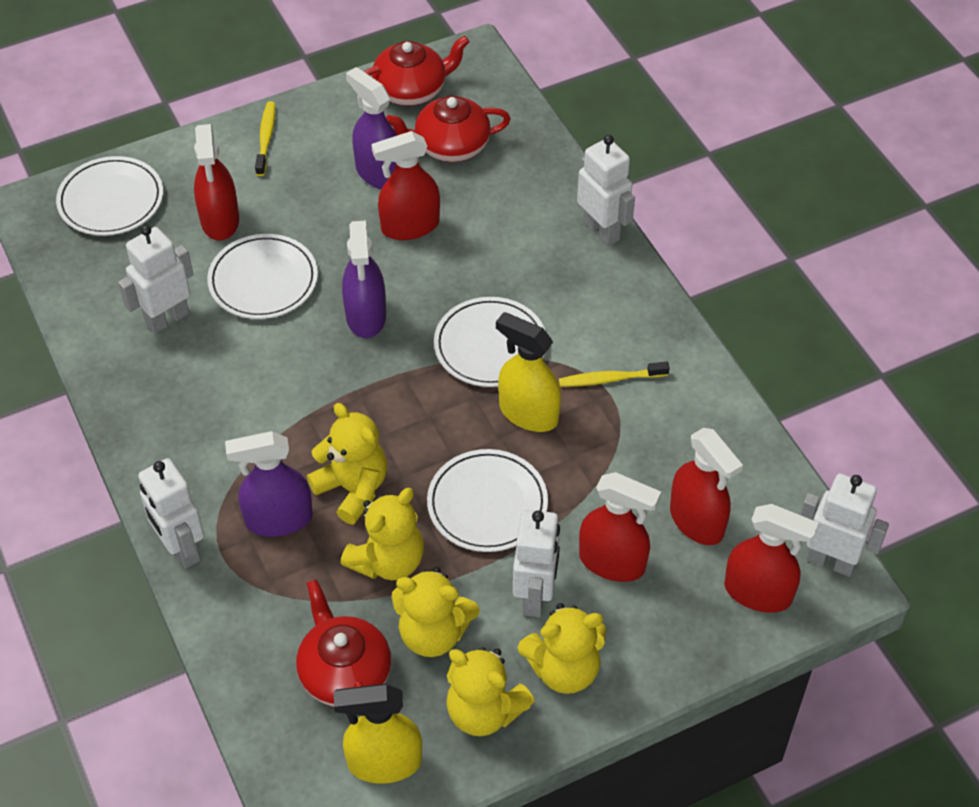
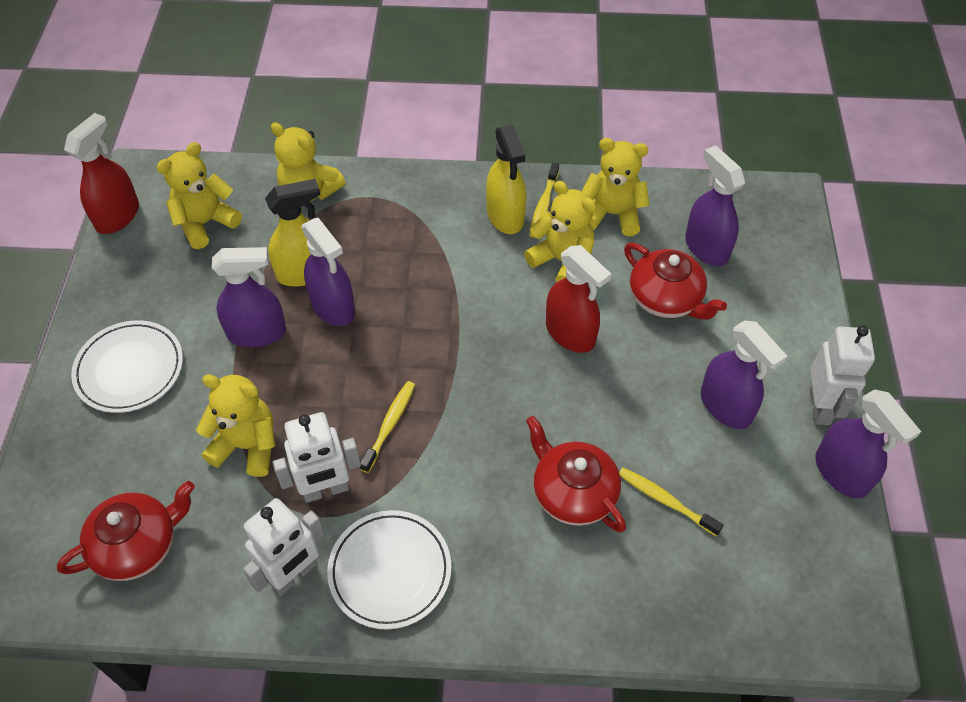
purple spray bottle: [225,431,313,537] [342,221,386,338] [346,67,397,189] = 3 -> [212,247,286,347] [301,218,355,326] [685,145,745,266] [701,321,787,429] [815,389,921,499] = 5
red spray bottle: [194,124,239,240] [371,131,440,240] [579,472,661,582] [670,428,743,545] [724,504,818,613] = 5 -> [64,113,139,234] [546,245,611,353] = 2
white plate: [56,156,163,236] [207,234,318,319] [427,449,548,552] [434,297,545,387] = 4 -> [71,320,183,413] [327,510,451,629] = 2
white robot: [118,225,193,334] [138,458,204,569] [513,509,560,617] [577,135,635,246] [800,473,889,577] = 5 -> [243,498,325,596] [273,412,361,503] [810,325,875,425] = 3
yellow toothbrush: [255,101,275,176] [559,362,670,387] = 2 -> [360,381,415,473] [529,163,559,238] [619,467,724,536] = 3

